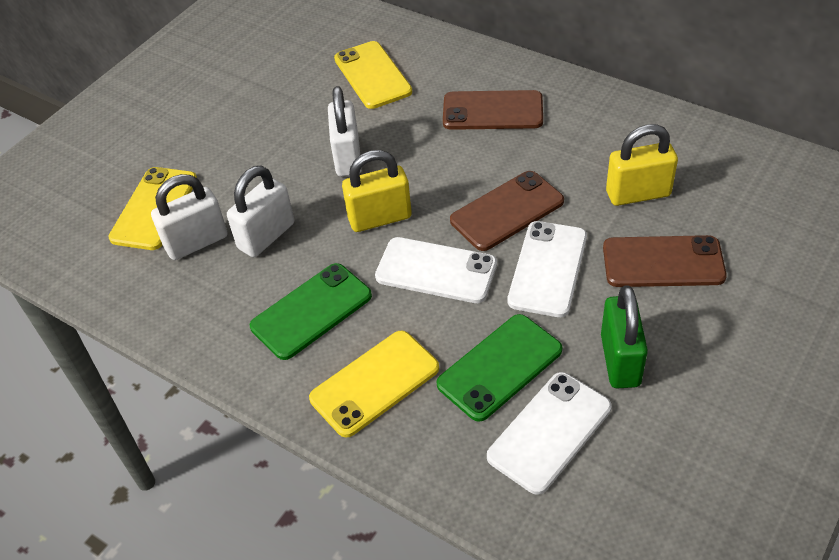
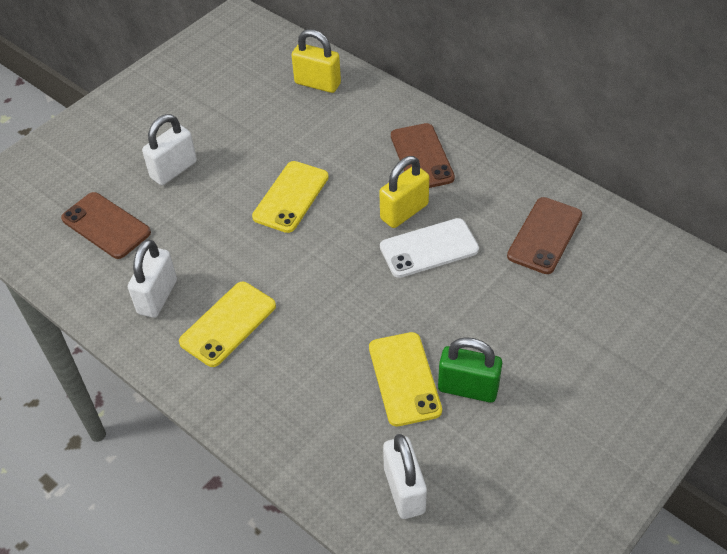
green phone: [250,263,372,360] [437,314,562,422] = 2 -> none = 0
white phone: [375,237,497,303] [487,372,612,495] [508,221,587,317] = 3 -> [380,218,479,278] = 1

